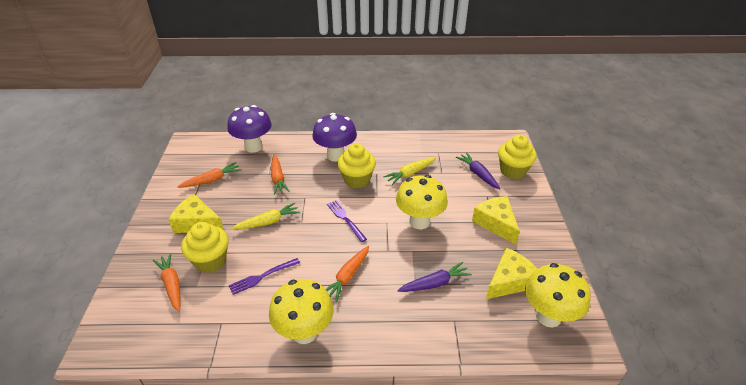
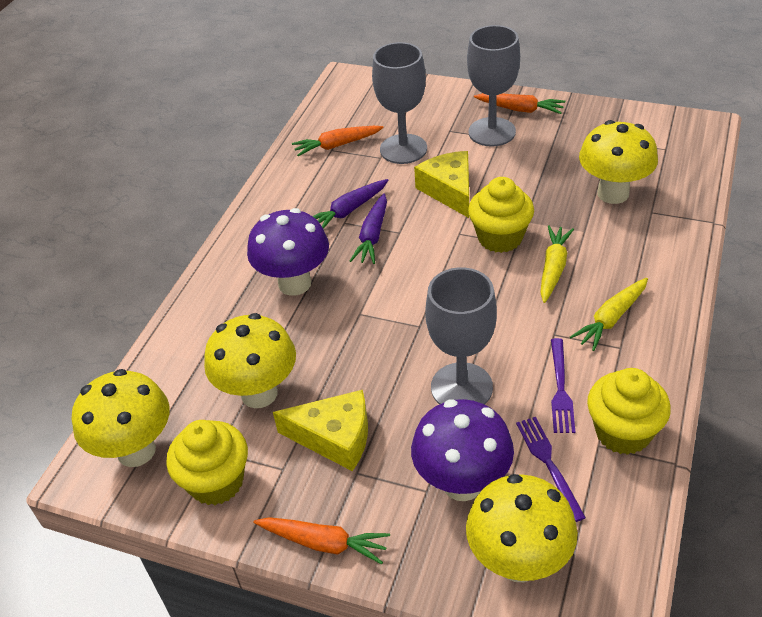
grey goblet: none = 0 -> [372,42,427,164] [425,267,497,404] [467,25,520,147] = 3
orange carrot: [153,253,181,312] [177,162,241,188] [271,155,290,195] [326,246,369,302] = 4 -> [254,517,390,564] [292,126,384,156] [474,93,565,114] = 3
yellow cheese: [169,194,224,233] [472,196,520,245] [486,248,538,299] = 3 -> [273,390,368,471] [414,151,469,218] = 2
yellow mushroom: [269,279,334,344] [396,175,448,229] [525,263,591,328] = 3 -> [72,369,170,467] [204,313,296,408] [466,474,578,582] [579,120,658,204] = 4

